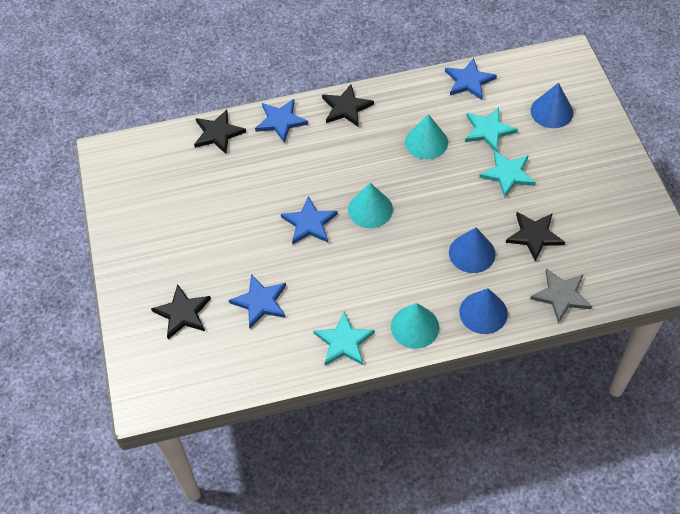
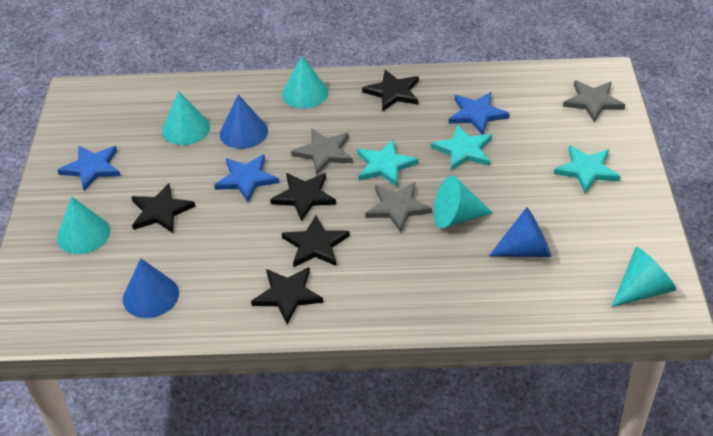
black star: [151,284,211,339] [194,109,246,154] [322,84,374,127] [506,212,565,262] = 4 -> [132,183,195,233] [251,267,323,324] [270,173,336,221] [282,215,350,267] [362,70,419,111] = 5
blue star: [229,274,286,328] [255,99,308,143] [281,196,338,245] [445,58,497,100] = 4 -> [58,146,121,191] [214,154,279,202] [449,92,510,135] = 3
grey star: [530,268,592,323] = 1 -> [291,129,353,175] [365,182,432,232] [563,80,625,123] = 3
turquoise cone: [348,183,393,228] [391,303,439,349] [405,114,448,160] = 3 -> [57,196,110,254] [162,91,210,145] [282,56,328,108] [434,176,493,228] [611,247,676,307] = 5

